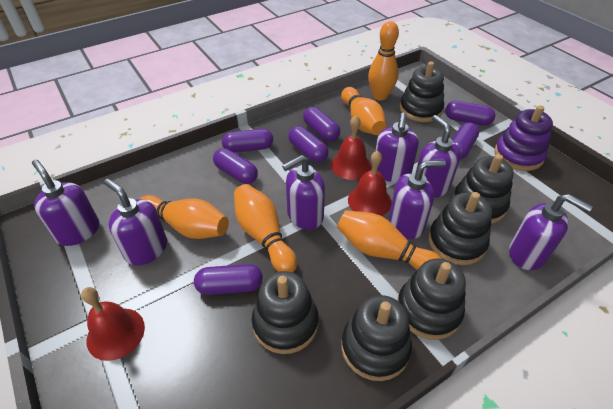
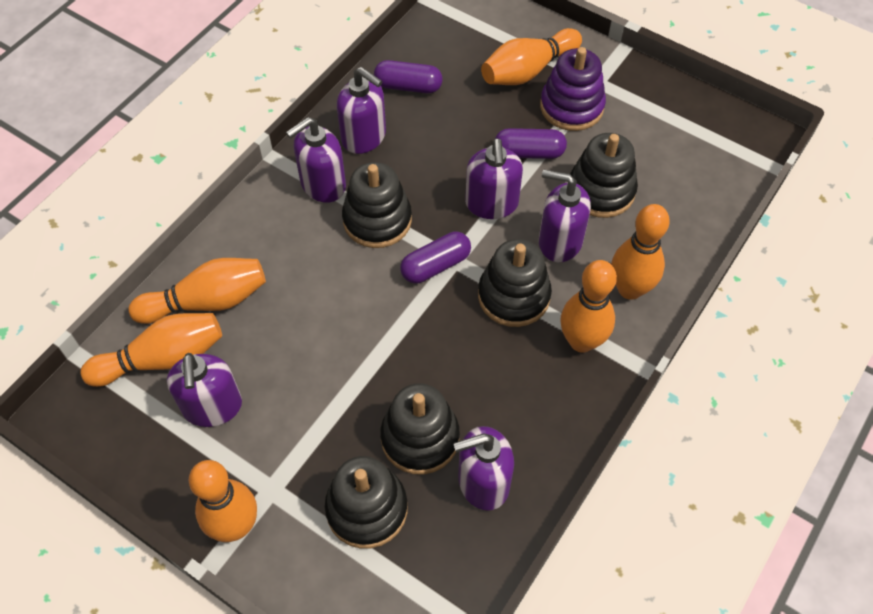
black stacking toy: [252,271,319,354] [341,295,412,381] [397,259,466,340] [400,61,444,122] [428,192,492,265] [453,154,514,224] = 6 -> [325,456,408,548] [342,162,412,248] [380,383,460,474] [478,239,552,327] [570,133,638,218] = 5
orange bowling pin: [140,195,229,239] [234,184,297,272] [337,210,442,270] [341,87,386,135] [368,21,399,101] = 5 -> [80,313,222,387] [128,258,266,324] [189,460,257,542] [481,28,582,85] [560,260,617,353] [611,204,670,300] = 6
purple capsule: [194,264,263,295] [213,148,258,184] [222,129,273,153] [288,126,329,162] [303,107,340,142] [445,101,495,126] [452,122,479,160] = 7 -> [374,60,442,93] [400,232,471,284] [495,128,567,159] = 3
purple soap dispenser: [32,160,99,246] [104,179,167,266] [282,155,325,230] [375,113,419,182] [389,160,446,239] [416,115,461,198] [509,194,593,270] = 7 -> [167,353,242,427] [286,117,346,203] [337,67,386,154] [453,426,514,511] [465,138,523,219] [539,169,591,262] = 6
red bell: [81,287,145,361] [331,116,372,180] [348,151,392,216] = 3 -> none = 0

